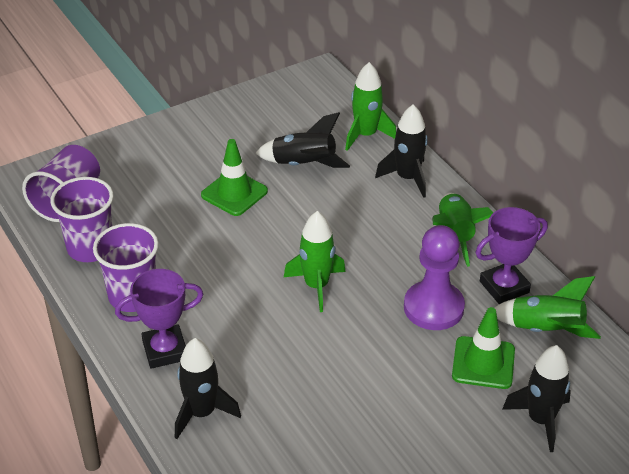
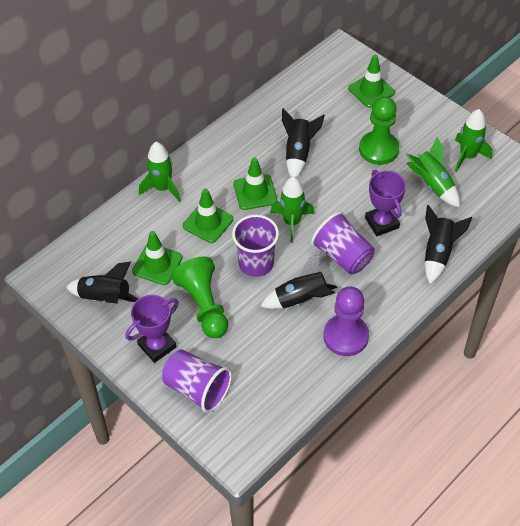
green pawn: none = 0 -> [171,257,228,338] [359,96,399,165] = 2
green traffic cone: [201,139,268,216] [452,307,515,389] = 2 -> [132,231,182,285] [183,188,233,243] [233,158,277,210] [348,55,395,108] = 4

